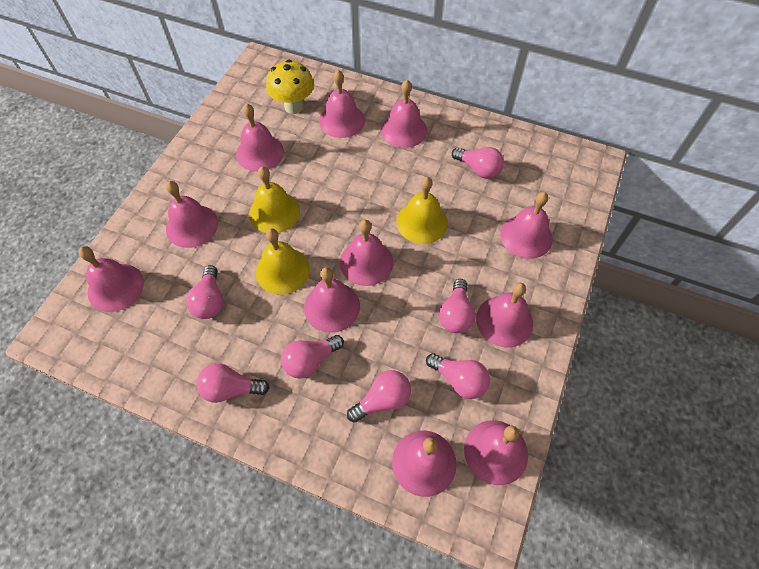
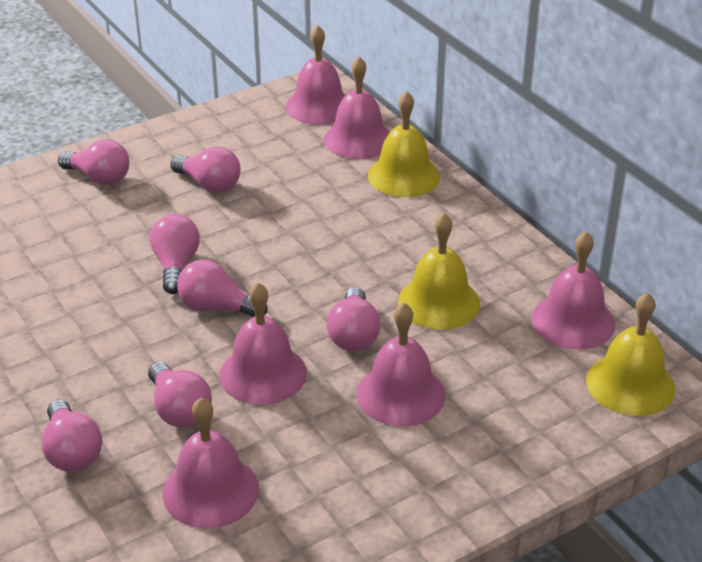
pink bell: [78,246,144,312] [166,181,218,248] [236,104,284,171] [304,267,360,333] [319,70,365,138] [340,220,393,286] [381,80,428,148] [392,431,457,497] [464,420,528,485] [476,282,533,348] [500,192,553,259] = 11 -> [163,397,259,529] [220,283,307,405] [286,25,345,125] [324,57,390,159] [357,303,445,427] [531,231,615,350] = 6
yellow mushroom: [266,60,314,114] = 1 -> none = 0

